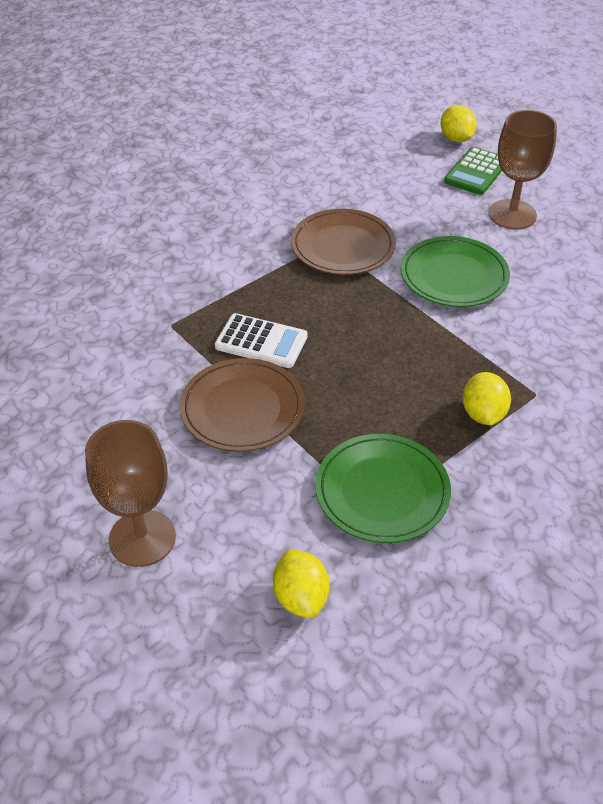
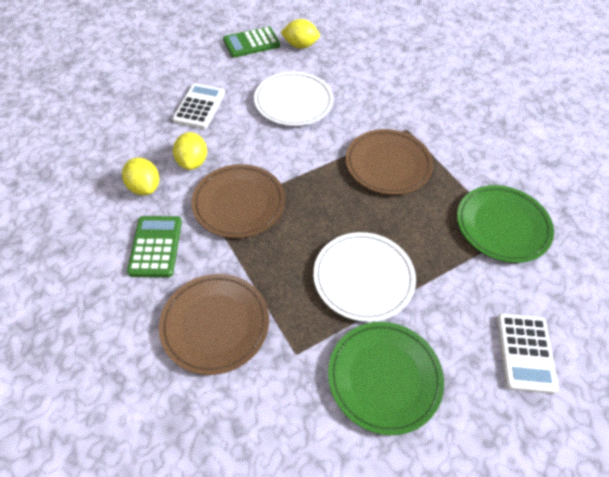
brown goblet: [85,420,176,567] [488,110,557,229] = 2 -> none = 0
brown plate: [179,358,305,452] [291,209,396,275] = 2 -> [159,274,269,375] [192,164,285,238] [346,129,433,195] = 3
green calculator: [444,147,502,195] = 1 -> [127,216,182,277] [223,26,280,58] = 2
white calculator: [215,313,308,368] = 1 -> [172,83,225,129] [497,313,559,394] = 2
white plate: none = 0 -> [254,72,334,126] [313,232,416,322] = 2

